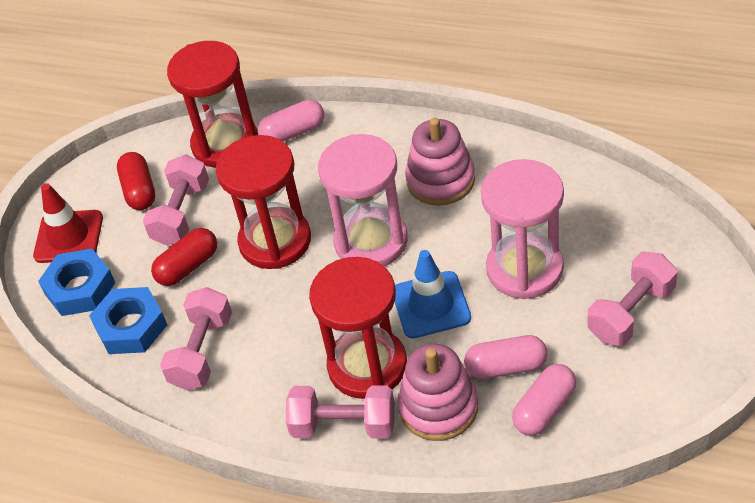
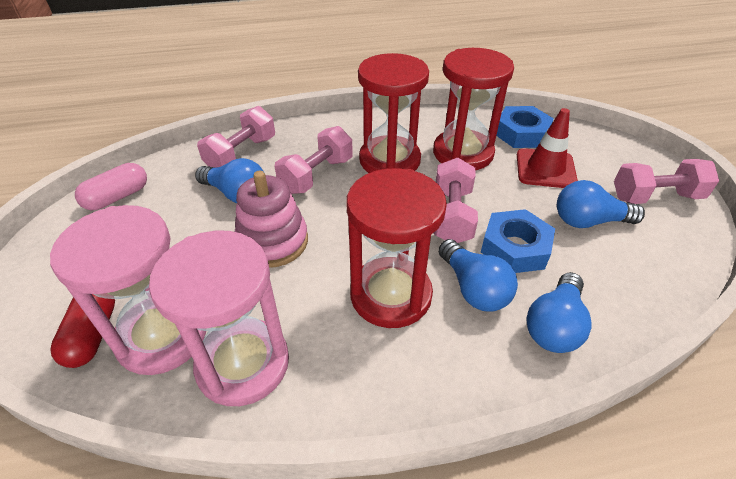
blue light bulb: none = 0 -> [195,158,264,203] [438,239,518,311] [526,272,592,353] [557,180,645,228] = 4
blue traffic cone: [395,250,471,339] = 1 -> none = 0
pink capsule: [258,100,324,142] [464,335,547,379] [512,364,576,436] = 3 -> [75,163,147,210] = 1
pink stacking toy: [398,344,478,441] [405,118,475,206] = 2 -> [235,171,308,268] = 1
red capsule: [117,152,155,210] [151,228,217,286] = 2 -> [51,294,115,368] = 1

